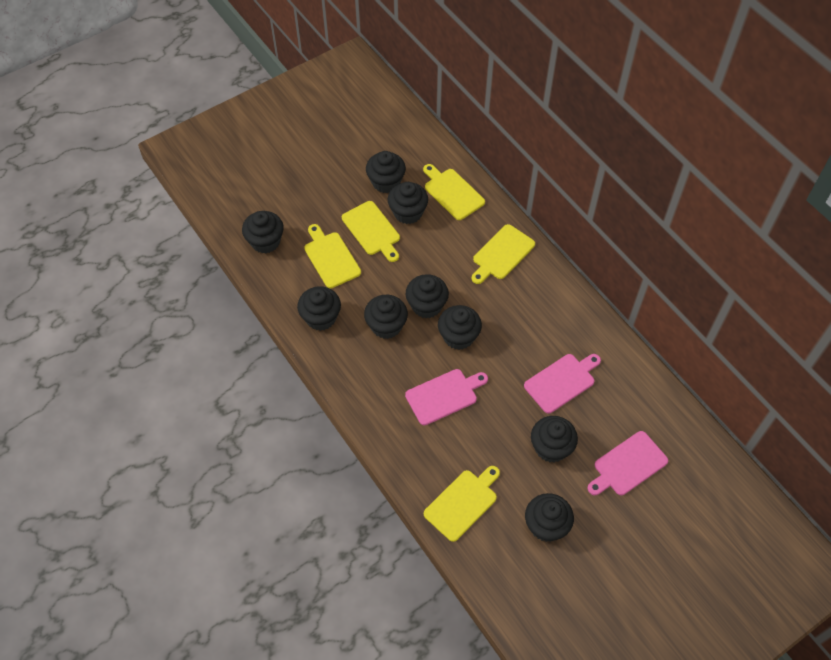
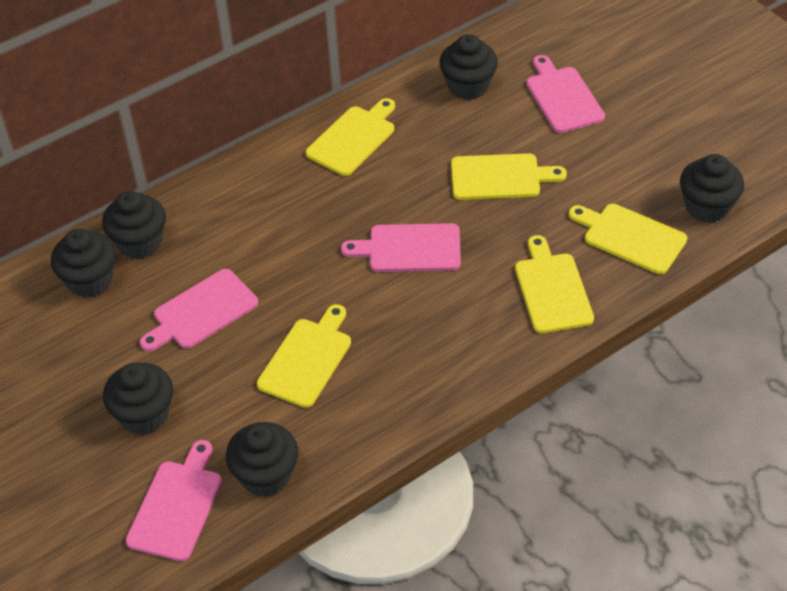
black cupcake: [242,211,284,253] [297,286,341,331] [364,295,408,339] [366,151,406,193] [387,182,428,224] [406,274,449,318] [438,305,482,350] [525,493,574,542] [531,416,578,462] = 9 -> [51,229,116,298] [102,191,166,259] [103,363,173,435] [226,422,298,497] [439,34,498,100] [680,154,744,223] = 6
pink cutting board: [405,369,488,425] [524,354,601,414] [587,431,668,495] = 3 -> [126,440,222,561] [140,269,258,351] [341,223,461,272] [526,55,605,133] = 4

